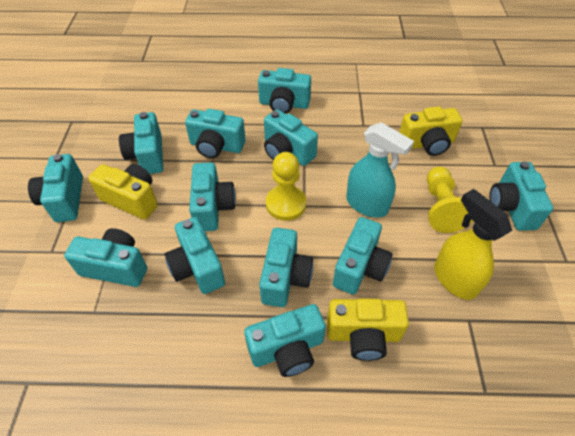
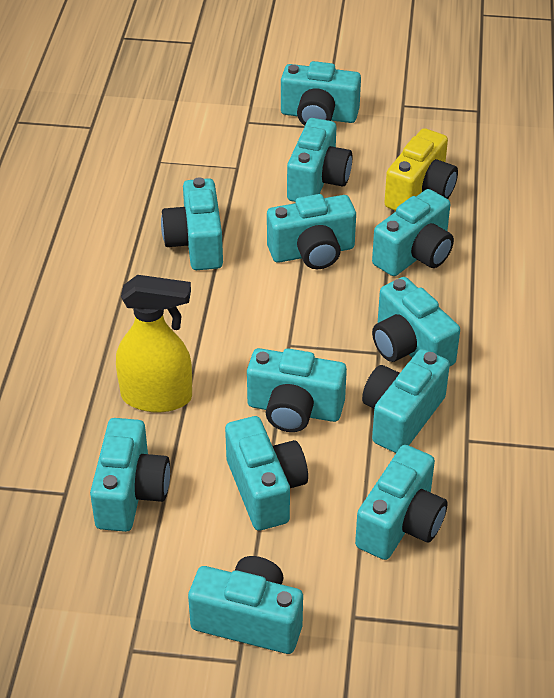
turquoise spray bottle: [346,122,414,218] = 1 -> none = 0
yellow camera: [88,164,158,220] [327,298,409,361] [399,106,463,156] = 3 -> [384,128,458,211] = 1
yellow pawn: [266,152,306,221] [427,167,473,233] = 2 -> none = 0

